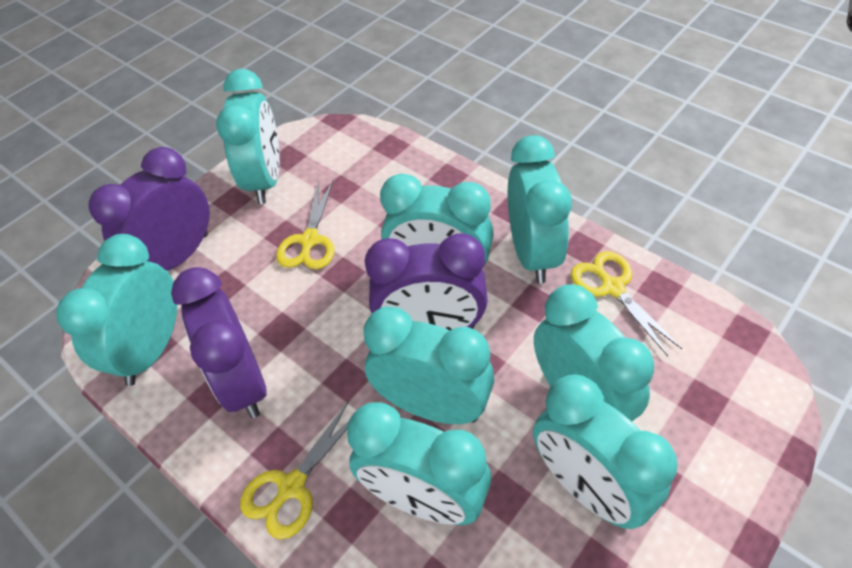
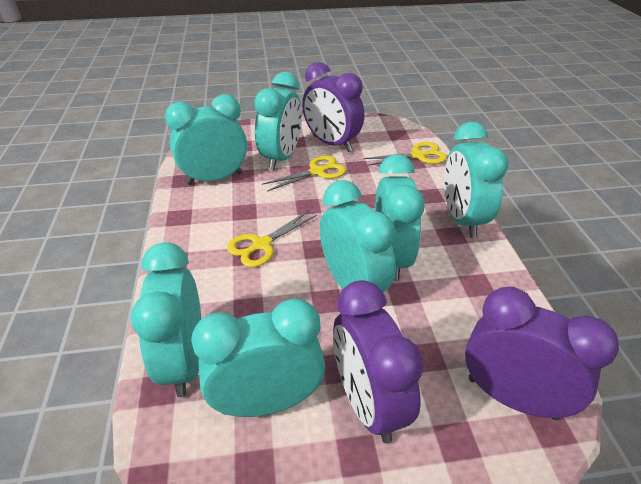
turquoise clock: [56,234,177,386] [216,69,280,204] [347,402,491,525] [363,306,494,424] [380,173,494,266] [508,135,572,283] [533,374,678,529] [534,284,654,422] = 8 -> [131,243,201,397] [165,94,247,185] [191,298,325,417] [254,72,302,170] [320,180,396,292] [375,154,425,281] [444,122,508,238] = 7

